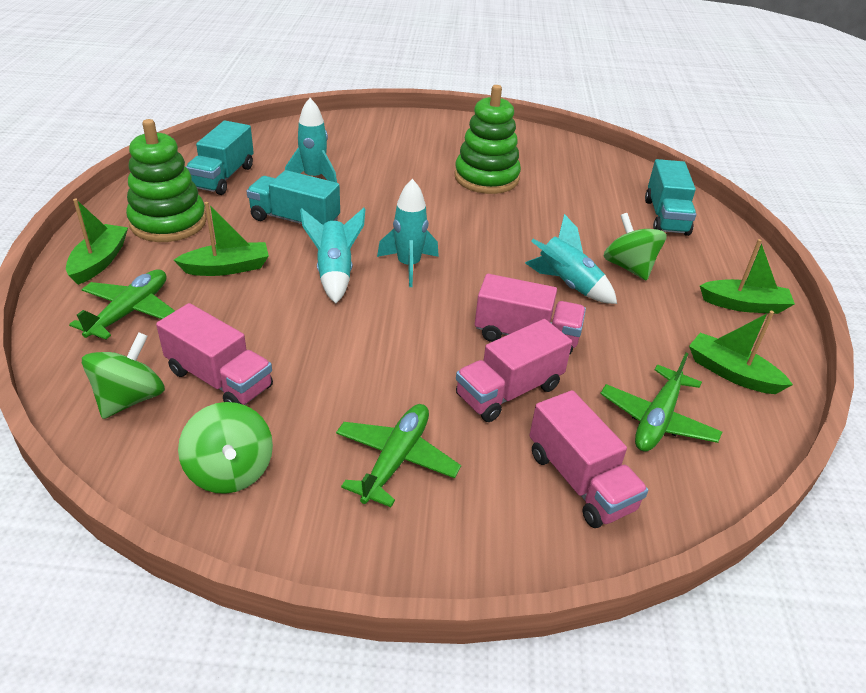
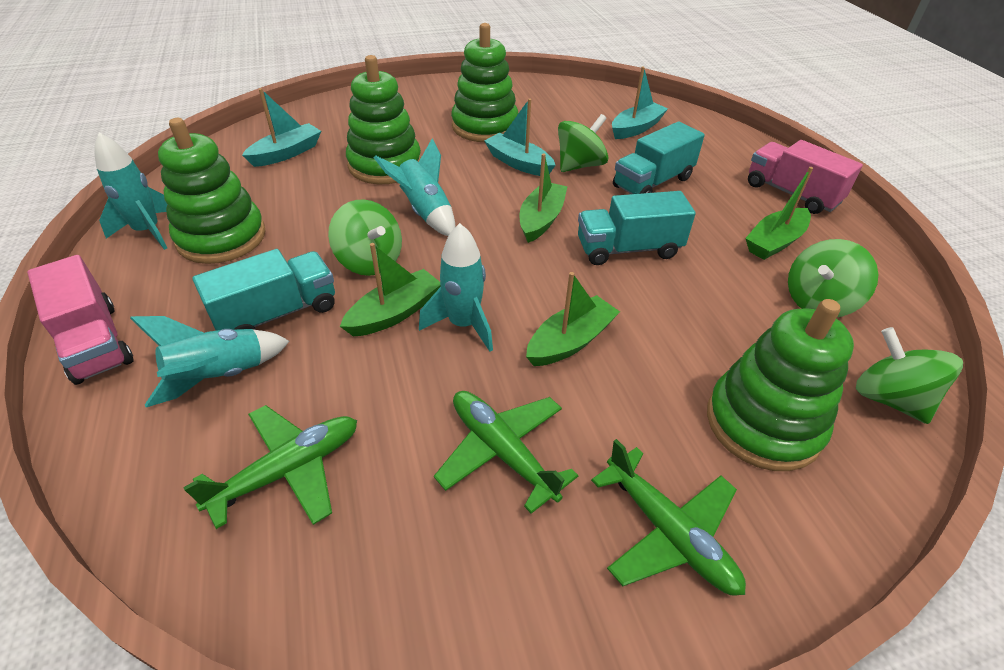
green spinning top: [82,332,165,419] [178,402,273,494] [604,213,667,281] = 3 -> [328,200,402,276] [558,114,609,172] [788,239,879,317] [856,327,963,424] = 4
green stacking toy: [126,119,207,242] [454,85,521,194] = 2 -> [158,118,266,264] [346,55,421,184] [451,23,518,142] [707,299,854,471] = 4
pink truck: [156,303,273,405] [456,319,572,422] [475,274,586,355] [529,390,648,528] = 4 -> [27,255,133,385] [748,140,863,214] = 2
turquoise boat: none = 0 -> [242,88,321,167] [484,99,556,176] [612,66,668,139] = 3

